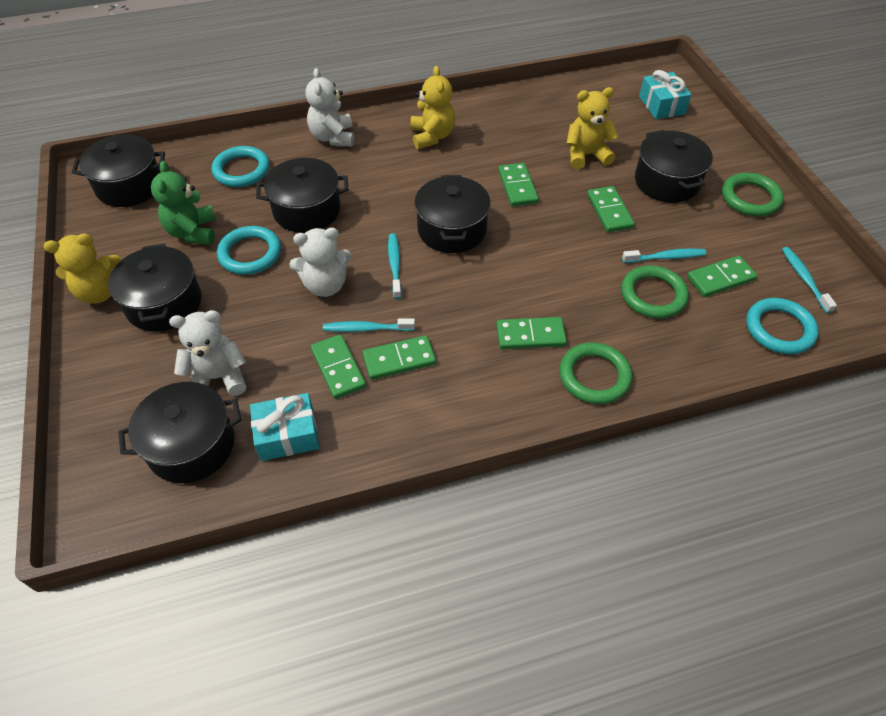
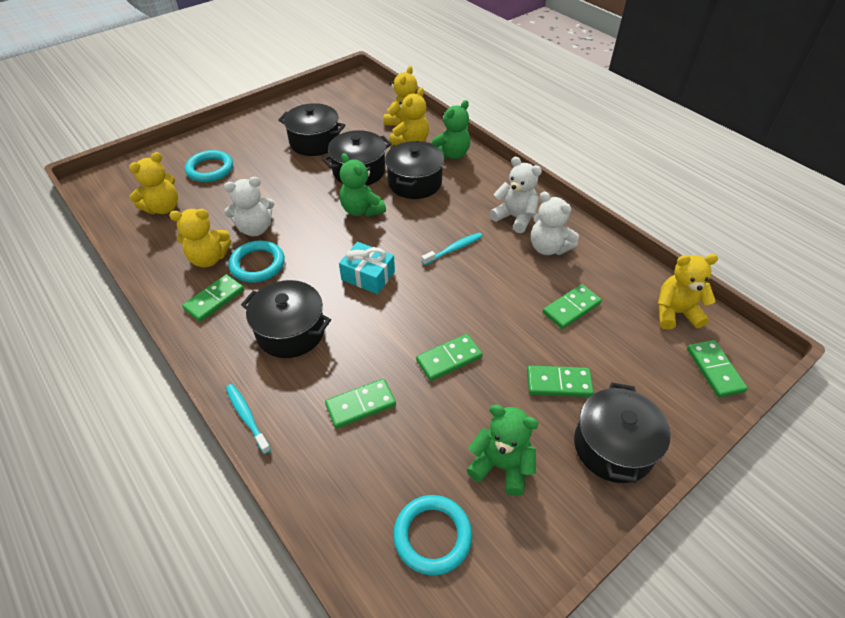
black pot: [72,135,165,207] [108,243,201,332] [118,382,242,483] [256,158,349,233] [414,175,491,253] [635,130,713,203] = 6 -> [241,280,331,358] [278,103,345,156] [322,130,392,186] [385,141,444,199] [574,382,671,483] = 5
green ring: [559,342,632,404] [621,265,689,318] [722,173,784,216] = 3 -> none = 0
green teddy bear: [151,161,216,245] = 1 -> [340,153,386,217] [432,100,470,159] [467,405,539,496] = 3
turquoise gift: [250,393,319,461] [639,70,692,119] = 2 -> [339,242,395,294] = 1
turquoise toothbrush: [323,318,415,332] [388,233,402,299] [622,248,706,263] [782,247,837,313] = 4 -> [226,384,271,454] [421,232,483,265] = 2
yellow teddy bear: [44,233,121,304] [410,66,455,149] [566,87,619,169] = 3 -> [129,152,178,214] [169,209,231,268] [383,66,417,126] [389,87,429,145] [658,254,718,330] = 5

